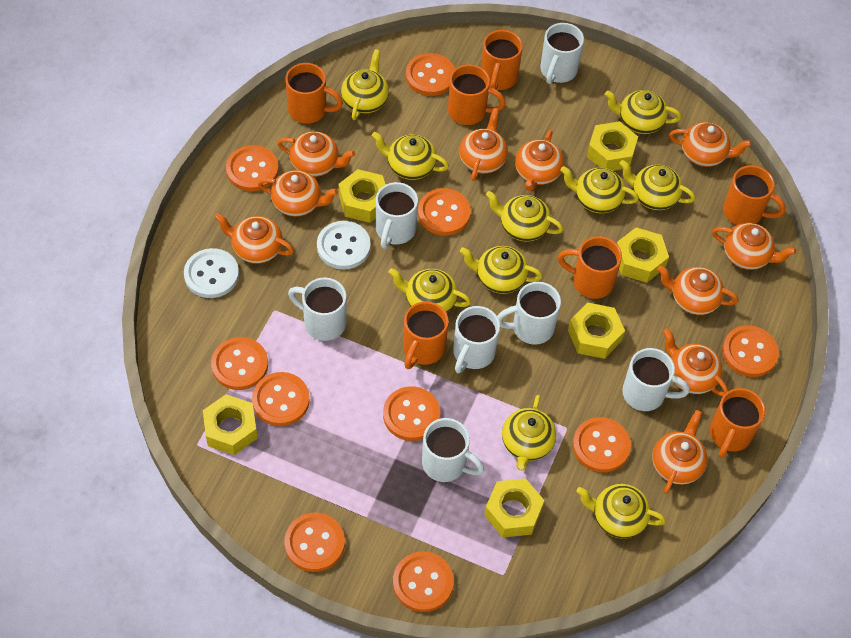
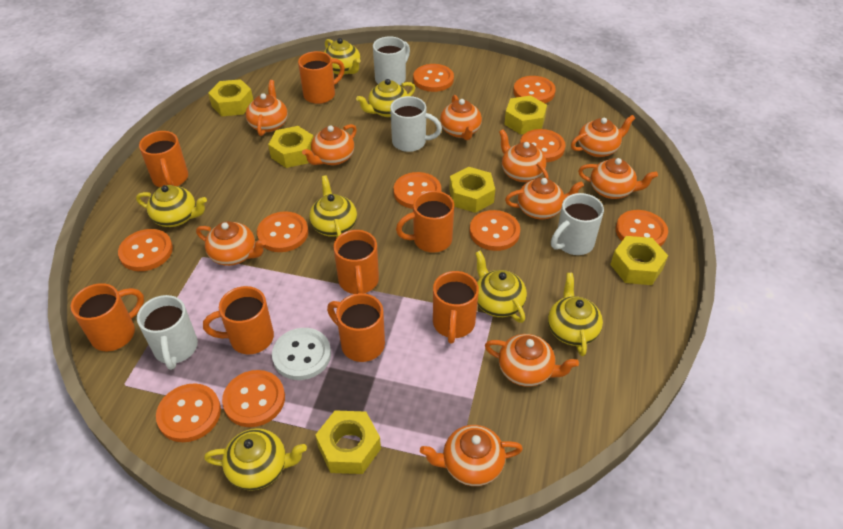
orange mug: [285,63,343,124] [403,301,449,369] [448,64,506,125] [481,30,523,90] [558,236,622,299] [710,388,765,458] [723,165,786,225] = 7 -> [71,283,144,351] [139,131,188,187] [203,286,274,354] [298,51,345,104] [327,293,385,362] [333,230,379,294] [396,191,454,253] [433,271,479,344] = 8
white button: [184,248,239,298] [317,221,371,270] = 2 -> [272,328,331,380] = 1
white mug: [288,277,347,341] [376,182,418,249] [422,418,484,482] [453,306,500,373] [497,282,561,345] [540,23,584,84] [622,348,690,411] = 7 -> [137,295,198,370] [373,36,410,85] [390,96,442,152] [551,193,604,255] = 4
yellow teapot: [341,49,389,120] [372,132,449,180] [389,268,471,313] [460,246,543,294] [486,191,563,242] [502,395,556,471] [560,166,639,213] [577,484,666,539] [605,90,682,134] [619,160,695,210] = 10 -> [136,185,207,227] [204,428,307,491] [309,175,357,238] [324,38,361,75] [356,79,415,117] [475,251,527,323] [548,273,603,356] = 7

